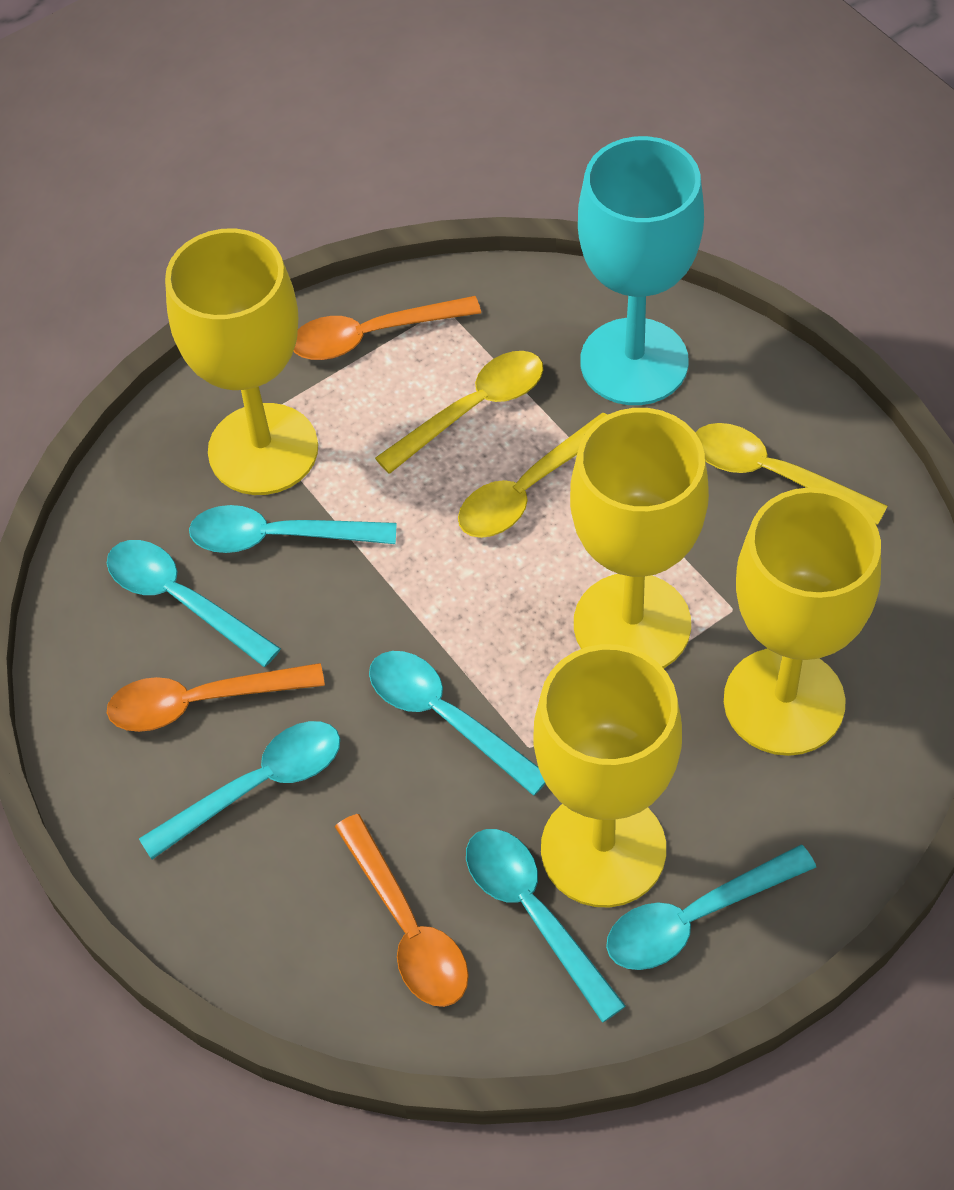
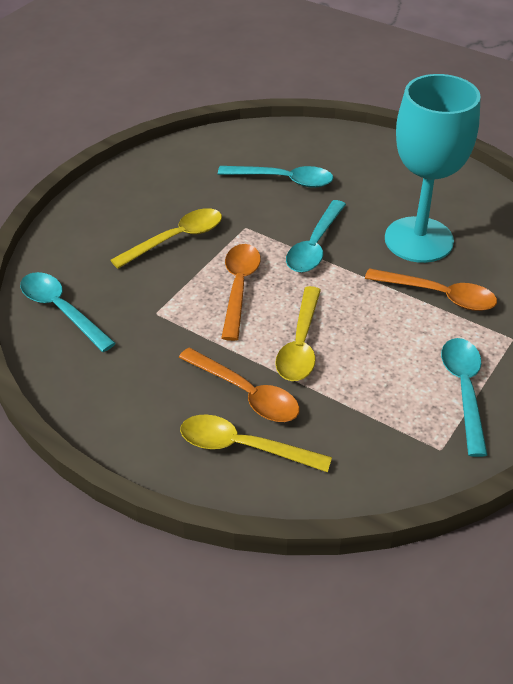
turquoise spoon: [107,540,281,667] [139,721,340,859] [189,505,397,553] [369,651,546,796] [466,829,626,1023] [606,845,816,970] = 6 -> [20,272,116,352] [218,166,333,188] [286,200,346,273] [441,338,487,457] = 4
yellow goblet: [165,228,318,495] [533,644,682,908] [570,408,709,669] [724,487,881,756] = 4 -> none = 0

